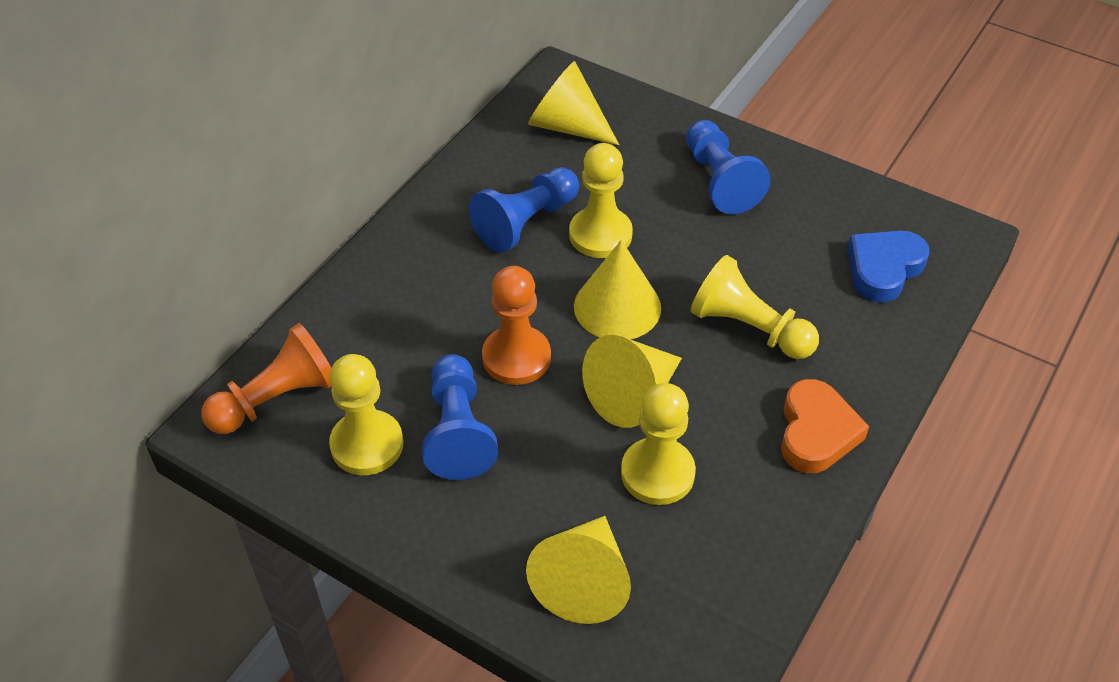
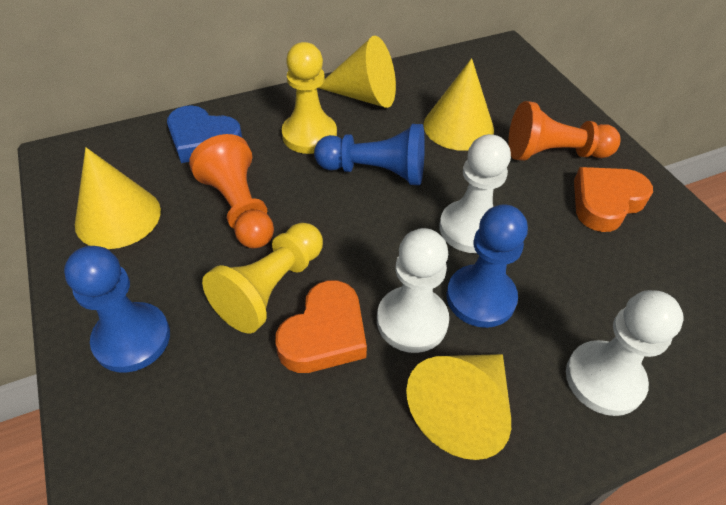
orange heart: [781,379,869,473] = 1 -> [275,280,367,373] [574,167,653,232] = 2
white pawn: none = 0 -> [377,228,449,353] [439,134,511,253] [566,290,683,416] = 3
yellow pawn: [329,354,404,475] [569,143,633,258] [621,383,696,505] [691,255,819,359] = 4 -> [202,223,323,333] [282,42,337,154] = 2

